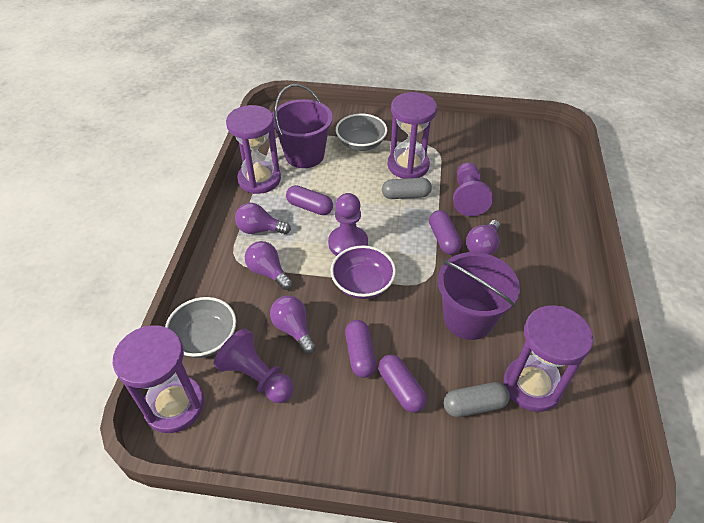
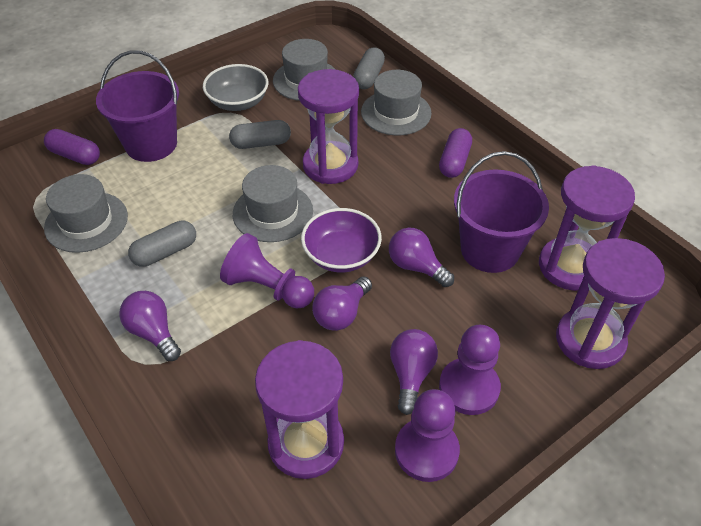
grey bowl: [165,297,236,358] [336,114,387,151] = 2 -> [203,64,268,111] = 1
grey capsule: [382,178,432,199] [443,382,510,417] = 2 -> [128,221,196,267] [229,120,291,149] [353,47,385,89] = 3
grey hat: none = 0 -> [44,174,128,253] [233,165,313,242] [273,39,336,101] [361,70,432,135] = 4
purple capsule: [286,185,333,215] [345,320,377,378] [378,355,427,413] [429,210,462,255] = 4 -> [44,129,100,165] [439,128,472,178] = 2

